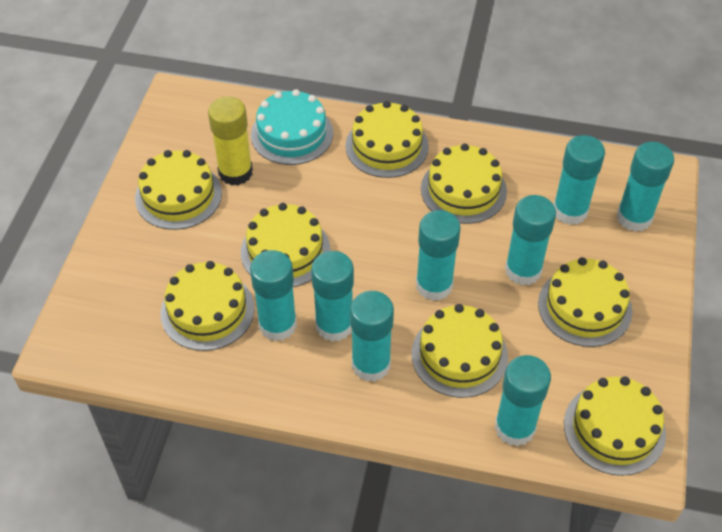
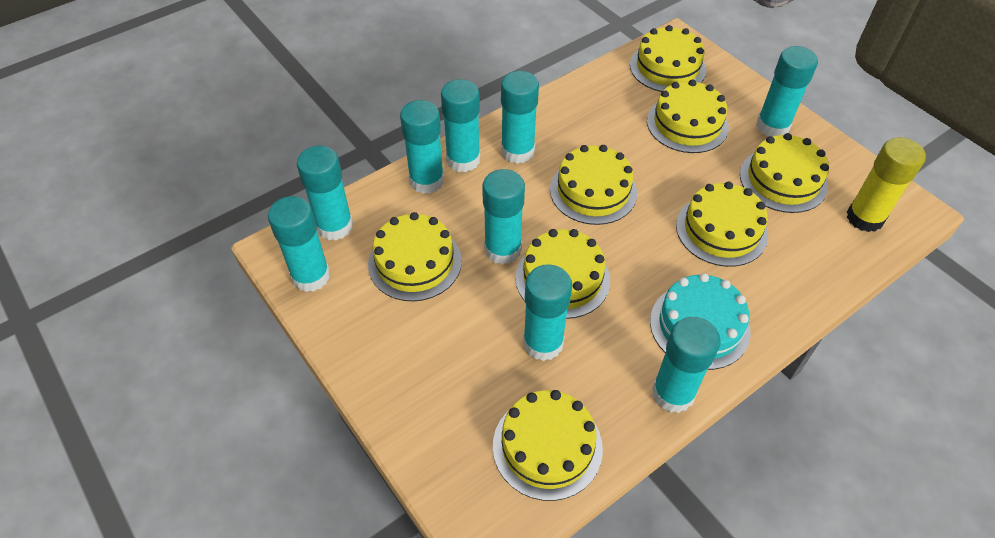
turquoise glue stick: [250,250,297,341] [311,251,354,342] [350,291,394,382] [416,210,461,301] [495,355,551,447] [505,195,556,285] [554,135,605,225] [616,142,674,232] = 8 -> [268,196,330,292] [297,146,353,240] [400,100,444,194] [441,79,480,172] [482,169,525,265] [501,71,539,164] [523,264,572,361] [652,317,721,413] [756,46,818,136] = 9

